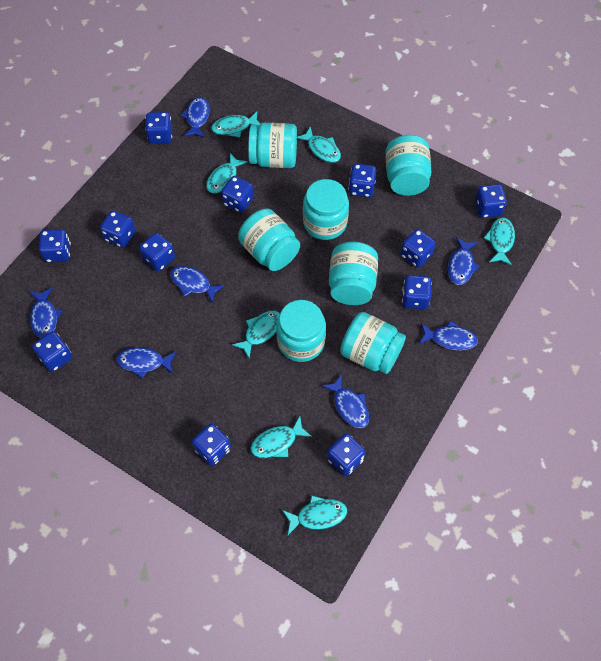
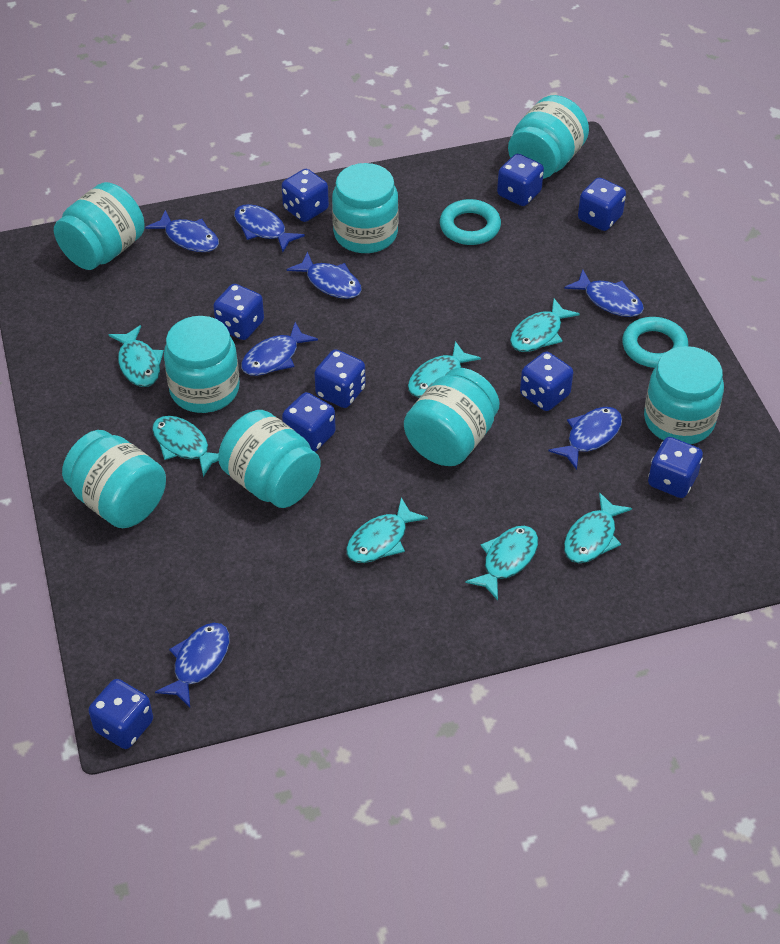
blue dice: [32,331,72,372] [39,229,71,262] [100,211,135,247] [139,233,175,271] [145,112,172,144] [192,424,231,466] [221,176,254,213] [327,433,365,476] [348,164,377,197] [400,229,436,268] [402,275,432,309] [475,184,507,218] = 12 -> [89,679,153,749] [213,284,264,340] [282,169,329,222] [282,392,336,452] [314,349,366,408] [497,154,544,206] [520,352,573,411] [578,178,626,231] [648,437,703,498] = 9
turquoise jar: [238,209,300,271] [248,123,297,168] [276,300,326,362] [303,179,349,240] [329,242,378,305] [340,312,406,374] [385,135,431,196] = 7 -> [54,182,145,270] [62,430,166,528] [164,316,240,413] [218,410,321,508] [332,163,398,253] [404,368,499,466] [508,95,589,179] [644,346,724,444] = 8
turquoise ring: none = 0 -> [440,199,501,245] [622,317,689,368] = 2

